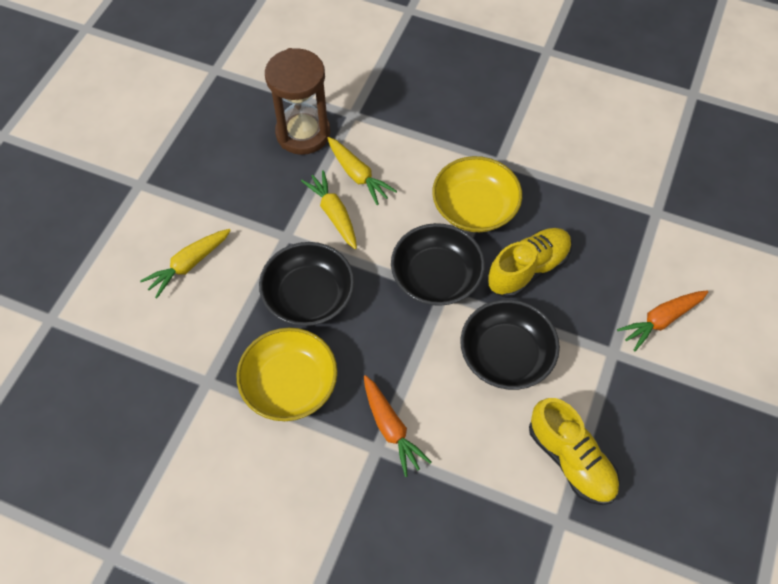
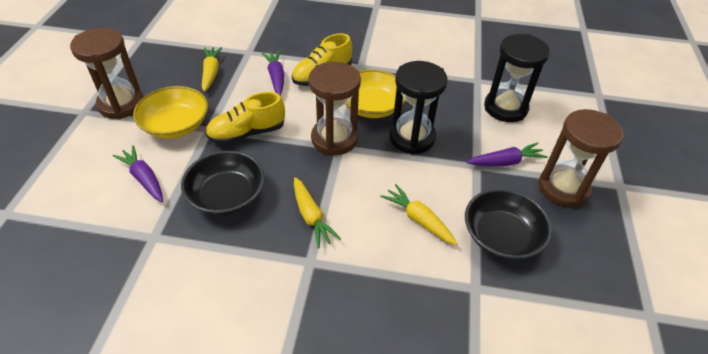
black bowl: [259,242,354,326] [391,223,485,306] [460,299,560,390] = 3 -> [181,151,265,215] [465,189,552,260] = 2
black hourglass: none = 0 -> [389,61,448,154] [484,34,550,122] = 2
brown hourglass: [265,48,330,155] = 1 -> [70,28,144,119] [308,61,361,156] [538,109,624,207] = 3
orange carrot: [364,375,431,477] [617,290,708,351] = 2 -> none = 0
purple carrot: none = 0 -> [113,145,163,202] [262,51,284,95] [467,142,548,166] = 3

